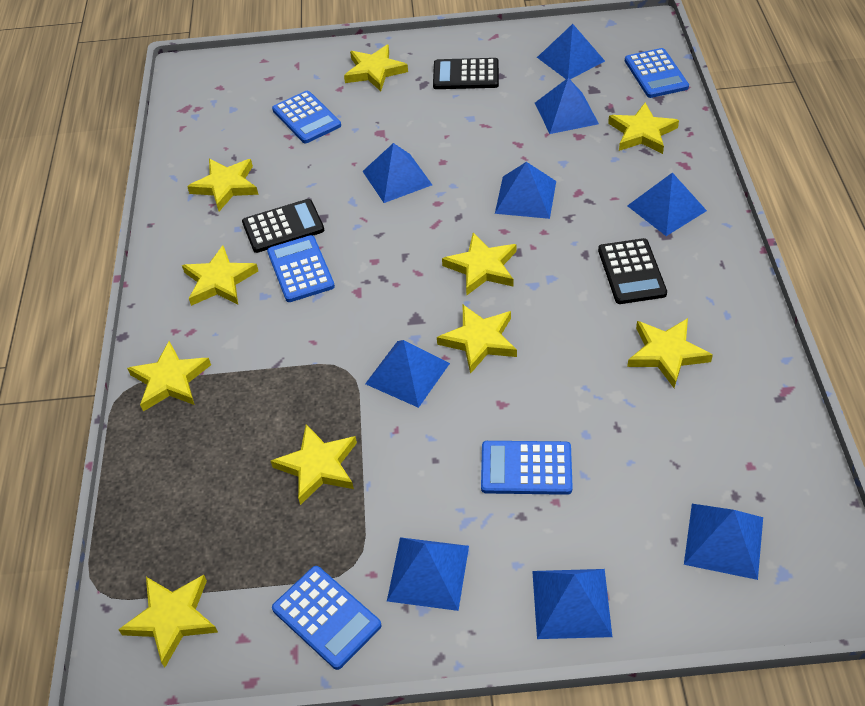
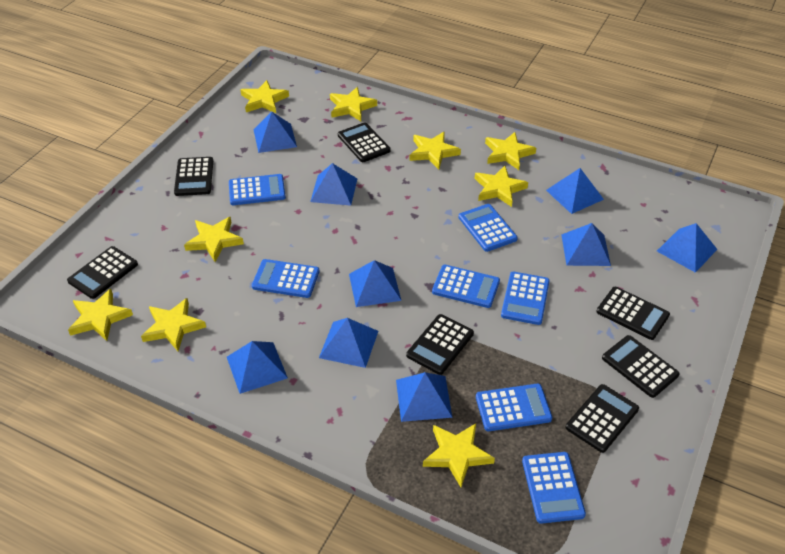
black calculator: [242,199,324,253] [433,58,499,89] [598,238,667,304] = 3 -> [67,246,138,299] [174,157,213,196] [338,122,391,162] [406,314,474,375] [566,384,639,453] [596,287,670,340] [602,335,680,398] = 7
blue calculator: [267,235,335,302] [272,91,341,143] [272,566,382,670] [481,441,573,495] [625,48,689,98] = 5 -> [229,174,286,205] [252,259,319,298] [432,265,500,308] [459,204,518,252] [476,384,552,431] [501,272,550,325] [522,452,586,524] = 7
yellow star: [118,575,218,667] [127,341,211,412] [182,245,258,306] [187,159,259,211] [271,424,357,505] [344,45,408,91] [437,305,517,374] [442,233,516,295] [608,103,679,154] [627,318,713,388] = 10 -> [68,289,133,341] [141,298,206,351] [184,217,244,262] [240,80,289,113] [330,87,377,121] [409,131,461,169] [423,423,495,487] [475,166,528,207] [485,132,536,170] = 9

